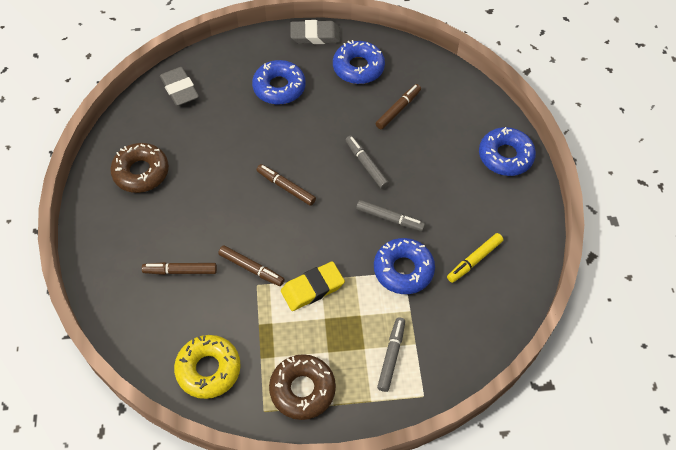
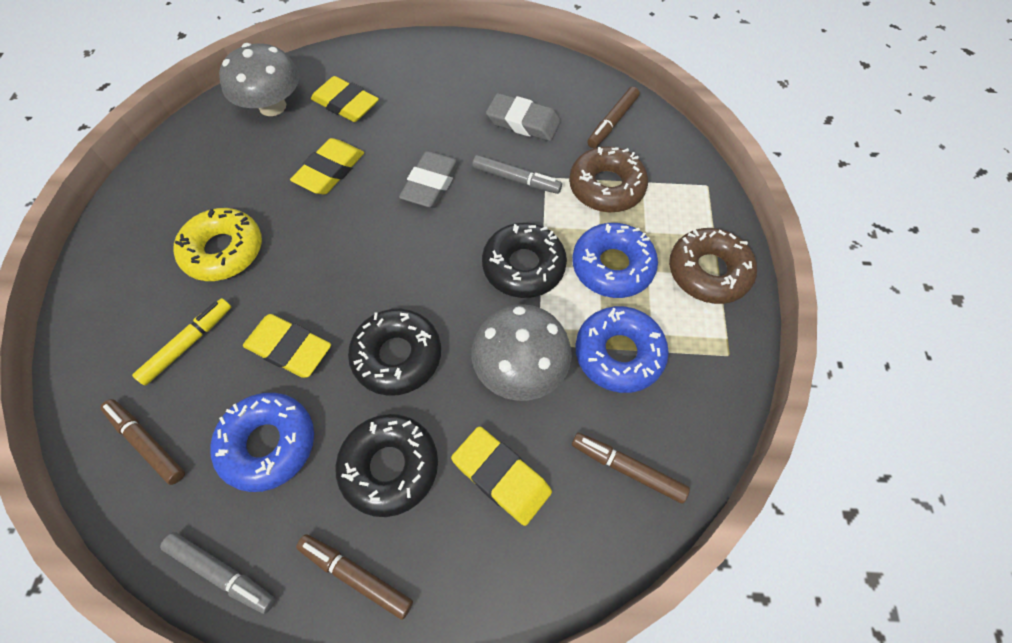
black donut: none = 0 -> [335,414,438,517] [348,309,441,396] [482,222,567,298] = 3
blue donut: [252,60,306,105] [333,40,385,84] [374,238,435,294] [479,127,536,176] = 4 -> [210,393,314,492] [572,223,658,298] [575,306,669,393] = 3
grey marker: [346,136,389,189] [356,200,425,231] [377,317,405,392] = 3 -> [160,532,275,614] [472,155,562,194] = 2
grey mushroom: none = 0 -> [219,43,300,116] [471,304,572,401] = 2
yellow eraser: [281,261,345,311] = 1 -> [243,314,331,378] [290,138,364,195] [311,76,379,122] [451,426,552,526] = 4

